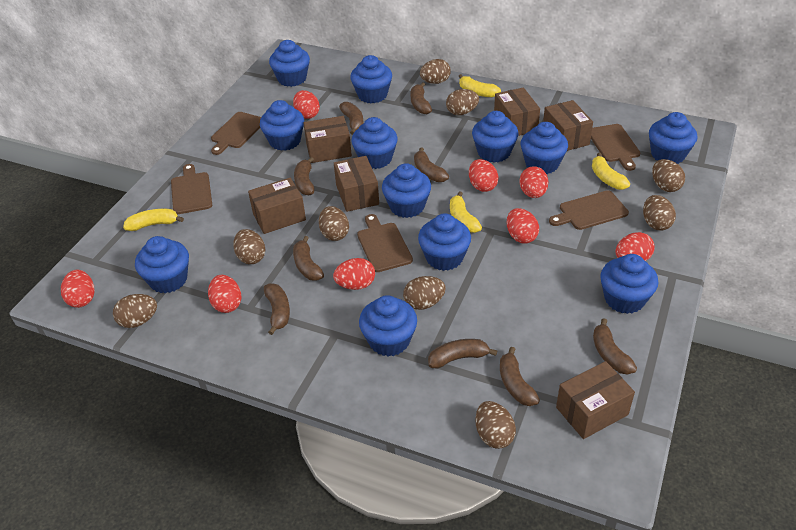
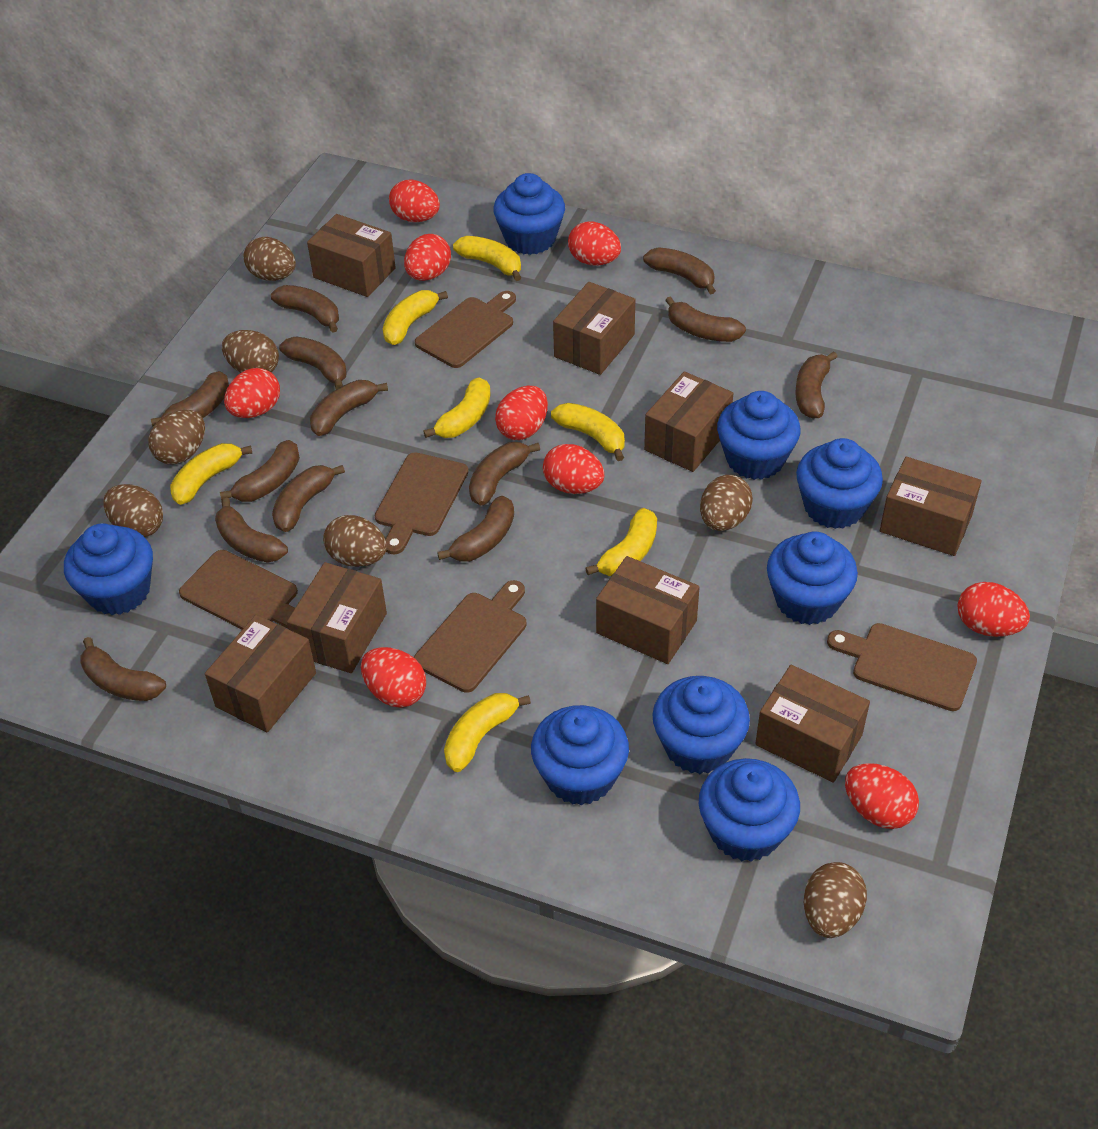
blue cupcake: [135,236,189,293] [260,100,304,151] [269,40,310,87] [350,55,392,103] [351,117,398,169] [359,295,417,356] [382,163,431,218] [418,213,471,271] [472,111,519,163] [521,122,568,174] [600,254,658,314] [649,112,697,164] = 12 -> [64,523,153,615] [493,173,565,255] [531,705,629,805] [652,676,750,774] [699,758,800,862] [717,391,800,480] [767,532,858,625] [796,438,883,529] = 8
brown banana: [264,283,290,335] [293,236,324,281] [294,157,314,196] [339,102,363,135] [410,82,432,114] [414,147,449,182] [428,339,497,368] [500,347,540,406] [593,318,637,375] = 9 -> [80,637,166,701] [151,371,229,426] [215,498,288,563] [220,440,300,502] [271,285,339,333] [272,465,345,532] [279,336,347,389] [310,380,388,436] [437,496,514,562] [469,442,540,506] [643,247,716,295] [665,296,746,342] [795,351,837,419] = 13
brown box: [248,178,306,234] [303,116,352,163] [334,156,379,212] [494,87,540,136] [543,100,593,151] [556,361,635,439] = 6 -> [205,615,316,732] [287,562,387,673] [307,214,396,297] [553,282,635,375] [596,556,700,664] [644,371,733,472] [755,665,870,783] [880,457,982,556] = 8
brown egg: [113,294,157,328] [233,229,265,264] [319,206,349,241] [403,276,446,310] [420,59,451,84] [446,89,479,115] [475,401,516,449] [643,195,676,230] [652,159,685,192] = 9 -> [104,484,163,537] [148,410,205,465] [222,330,279,373] [244,237,296,281] [323,515,387,567] [700,475,753,531] [804,862,867,938] = 7
red egg: [61,270,94,308] [208,275,241,313] [293,90,320,119] [333,258,375,290] [469,159,498,192] [507,208,539,243] [519,166,548,198] [615,232,655,261] = 8 -> [224,368,280,418] [361,647,426,708] [389,180,440,222] [404,234,451,281] [495,386,548,440] [543,444,604,494] [568,221,621,266] [845,763,919,829] [958,582,1030,637] = 9
yellow banana: [123,209,184,231] [450,191,482,233] [458,74,501,97] [592,153,630,190] = 4 -> [170,443,252,505] [383,290,448,345] [423,378,491,438] [444,693,531,772] [453,236,522,281] [551,403,625,461] [585,508,657,576] = 7

